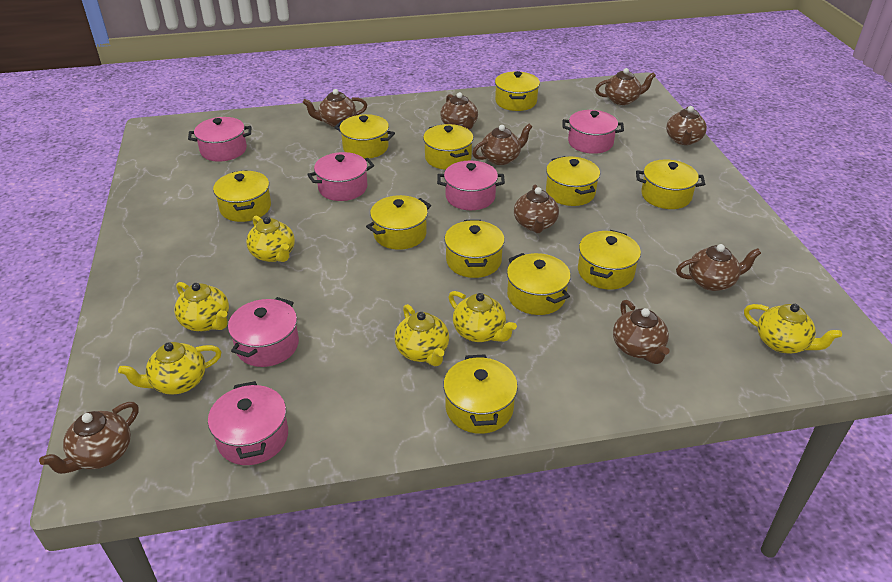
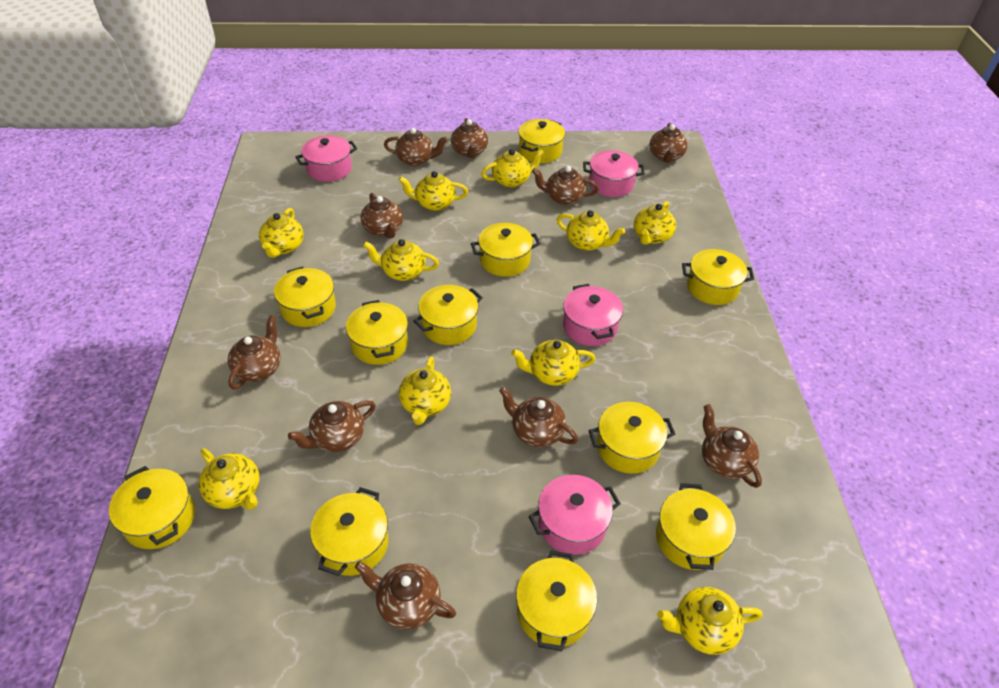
brown teapot: [39,402,138,474] [303,89,367,127] [440,92,478,129] [472,124,532,165] [514,184,559,233] [595,68,656,105] [613,300,670,364] [666,106,707,145] [676,244,761,291] = 9 -> [228,315,280,390] [288,400,376,452] [355,561,456,630] [361,193,403,239] [384,128,447,166] [451,118,488,158] [499,386,578,447] [532,166,599,205] [649,123,688,163] [702,404,762,488] = 10
pink pot: [188,117,251,162] [208,381,288,465] [228,297,299,367] [307,152,374,201] [437,160,505,210] [563,110,624,154] = 6 -> [295,135,357,182] [529,475,621,555] [563,284,623,346] [583,150,645,197] = 4
yellow teapot: [118,342,221,395] [174,282,229,331] [246,216,295,262] [395,304,449,366] [448,291,517,342] [744,304,842,354] = 6 -> [199,449,260,510] [259,208,304,258] [363,239,439,281] [398,171,468,211] [399,356,451,425] [481,149,544,188] [511,340,596,386] [556,210,625,251] [634,201,676,245] [657,587,763,655] = 10

